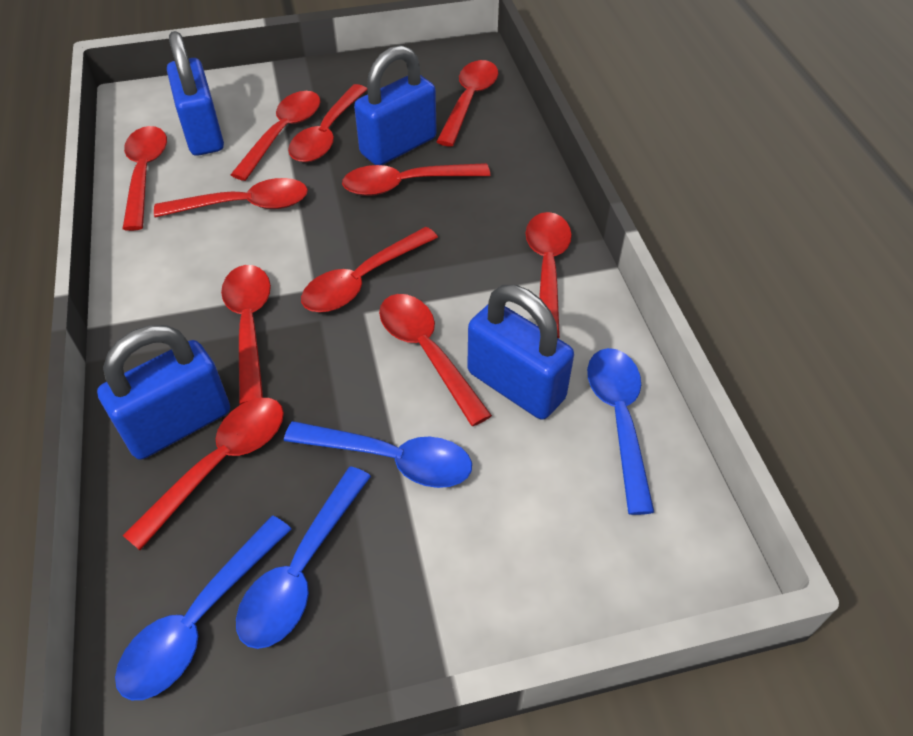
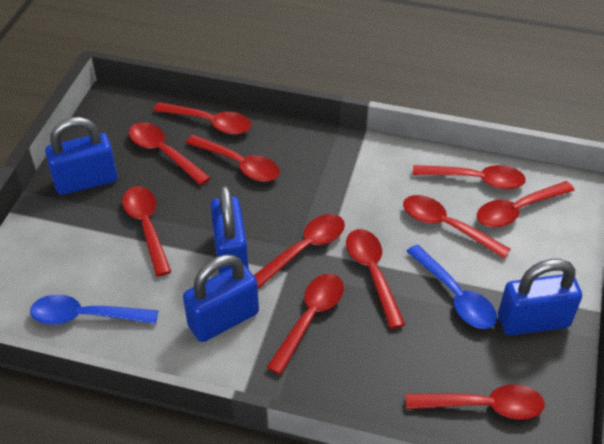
blue spoon: [115,516,291,700] [236,466,371,649] [284,421,472,488] [587,348,654,515] = 4 -> [30,294,159,325] [406,244,497,329] = 2

